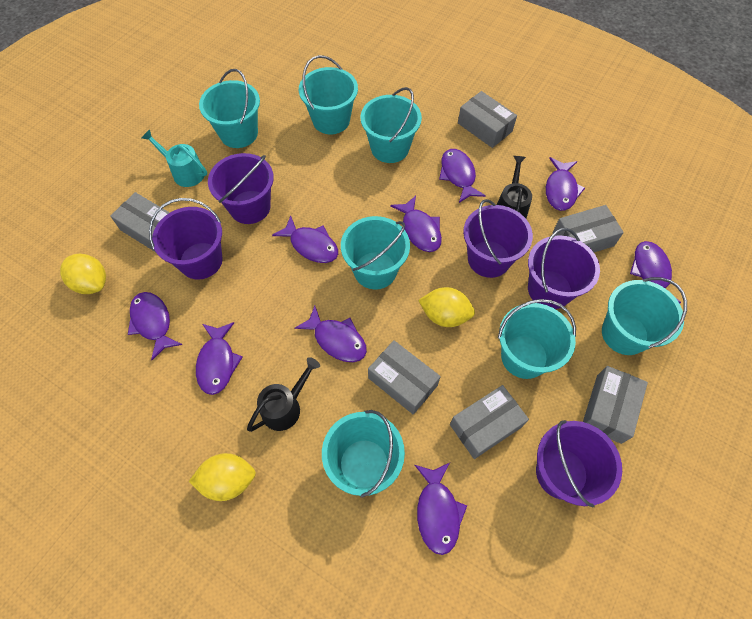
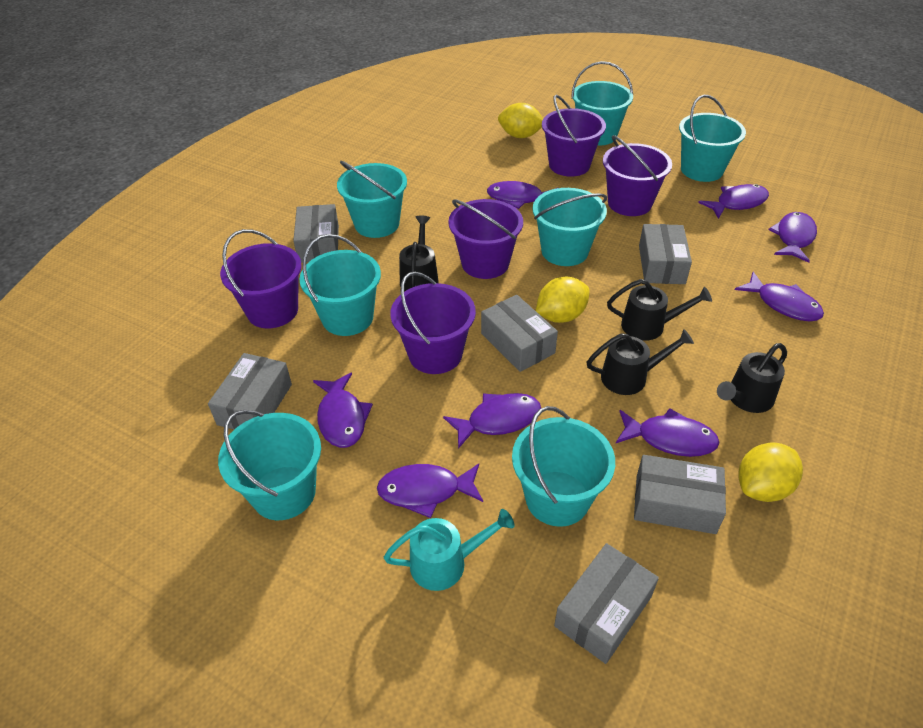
black watering can: [247,357,320,432] [497,156,532,219] = 2 -> [399,216,439,292] [587,329,694,395] [607,279,712,341] [717,343,787,413] = 4
purple fish: [128,292,183,360] [196,322,243,395] [272,216,338,263] [295,306,367,362] [390,196,442,252] [415,463,467,555] [439,149,486,203] [546,157,585,211] [630,241,681,303] = 9 -> [313,372,373,448] [377,464,483,518] [443,393,541,449] [487,181,557,209] [616,408,720,457] [698,184,769,219] [735,272,824,321] [768,212,817,263] = 8

